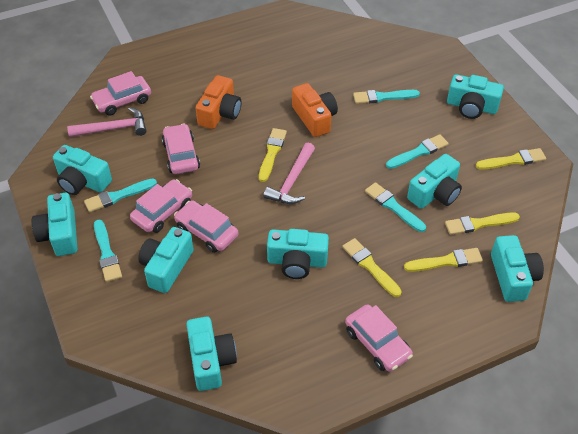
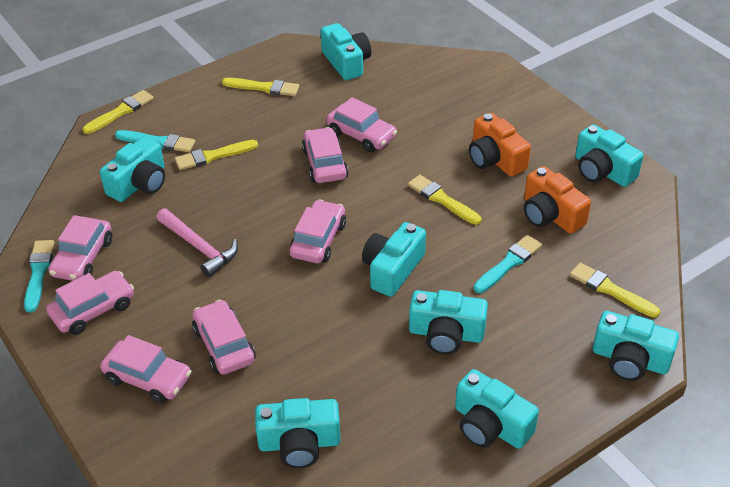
pink car: [90,71,151,115] [130,179,192,233] [162,124,200,174] [174,200,239,253] [345,304,413,372] = 5 -> [46,271,134,335] [48,215,112,281] [100,335,192,403] [192,300,255,375] [289,199,346,263] [302,127,348,183] [326,97,397,152] = 7
pink hammer: [67,107,146,137] [263,143,315,204] = 2 -> [156,208,238,277] = 1
turquoise brush: [84,178,157,212] [94,220,122,282] [353,90,420,104] [365,182,426,232] [386,134,449,169] = 5 -> [24,240,55,312] [115,130,195,152] [474,235,542,293] = 3

